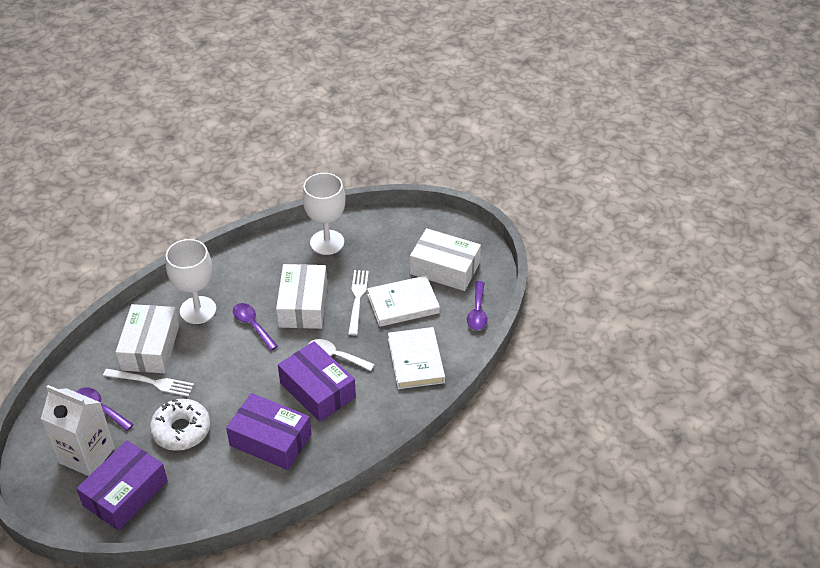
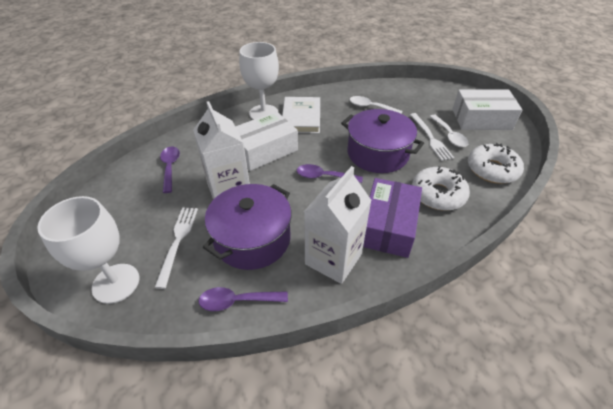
purple box: [76,440,168,531] [226,393,311,470] [278,341,356,422] = 3 -> [363,178,422,258] = 1
purple pot: none = 0 -> [203,184,292,270] [341,109,424,173] = 2
white book: [367,276,440,327] [388,327,445,389] = 2 -> [282,97,320,133] = 1
white box: [116,304,179,373] [276,264,327,329] [410,228,481,291] = 3 -> [235,111,298,171] [452,90,523,130] = 2
white carton: [41,385,115,476] = 1 -> [193,101,250,200] [304,166,372,284] = 2
white donut: [150,399,210,451] = 1 -> [412,166,470,211] [468,143,524,184] = 2
white spoon: [308,339,375,371] = 1 -> [350,96,403,114] [429,115,469,147] = 2

